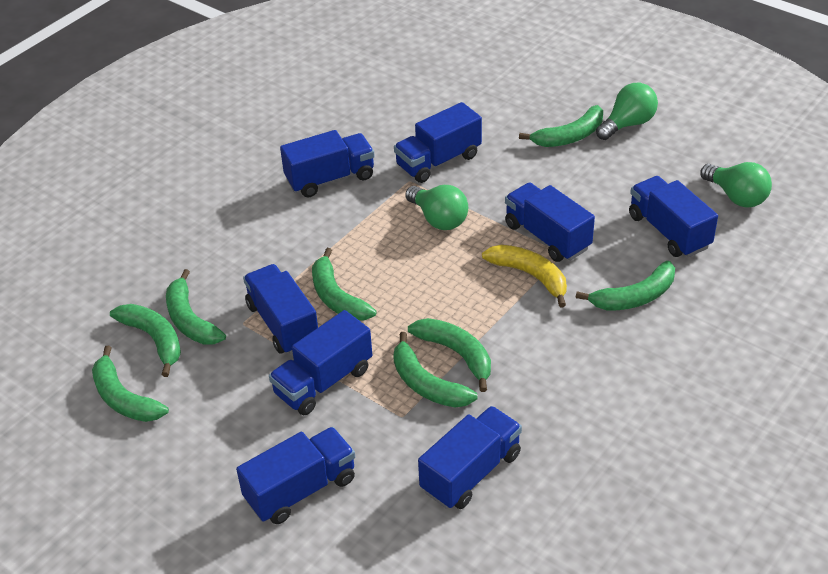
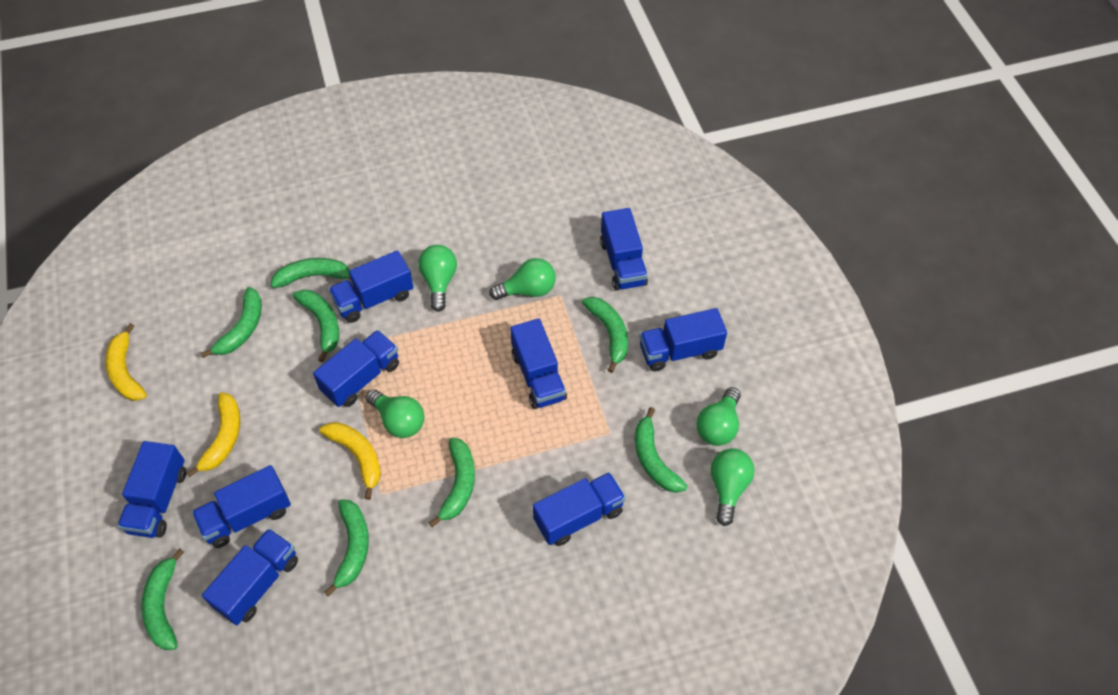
blue truck: [236,427,355,524] [243,264,318,354] [269,310,372,415] [280,130,375,197] [394,102,482,183] [418,406,522,509] [505,183,595,262] [629,176,718,257] = 8 -> [117,441,186,538] [192,465,291,548] [202,528,298,625] [313,330,399,407] [329,250,414,323] [510,318,567,409] [533,472,626,546] [600,208,648,291] [639,308,727,372] = 9
green light bulb: [405,185,468,230] [596,83,658,140] [700,162,772,208] = 3 -> [366,389,424,438] [418,245,457,312] [489,258,556,300] [697,387,741,446] [711,448,754,526] = 5
yellow banana: [482,245,567,308] = 1 -> [106,323,147,401] [187,392,240,477] [319,422,381,500] = 3

